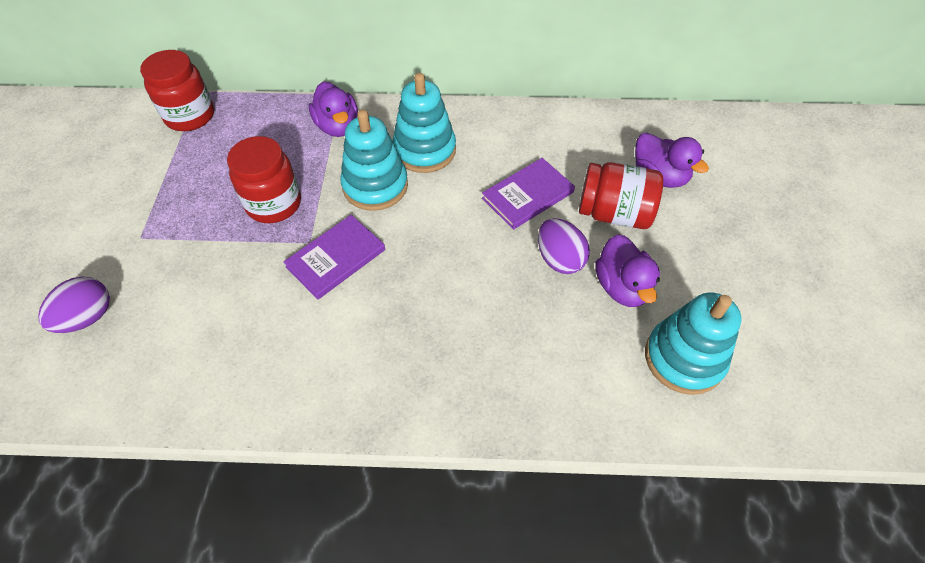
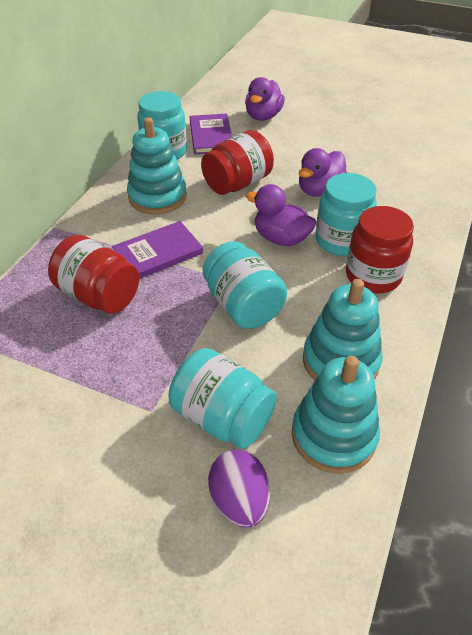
purple egg: [38,277,110,333] [538,218,590,274] = 2 -> [208,450,270,528] = 1
turquoise jar: none = 0 -> [137,91,187,160] [168,348,277,449] [203,241,287,329] [316,173,377,256] = 4

